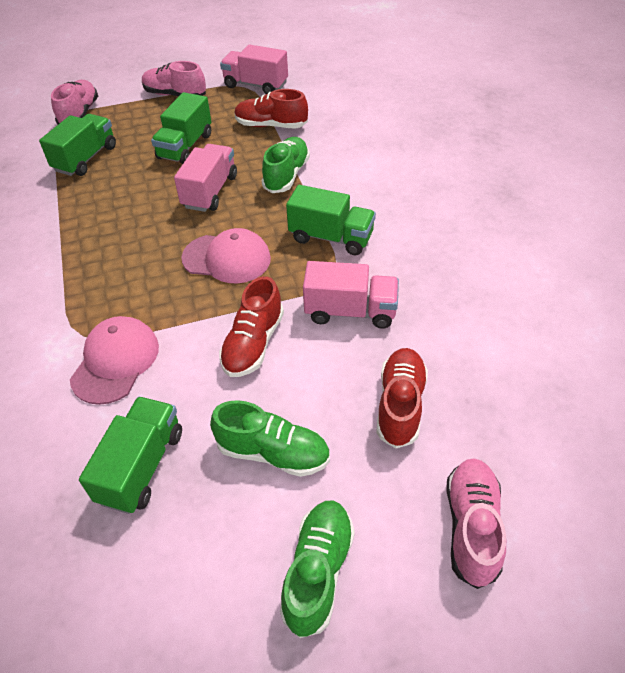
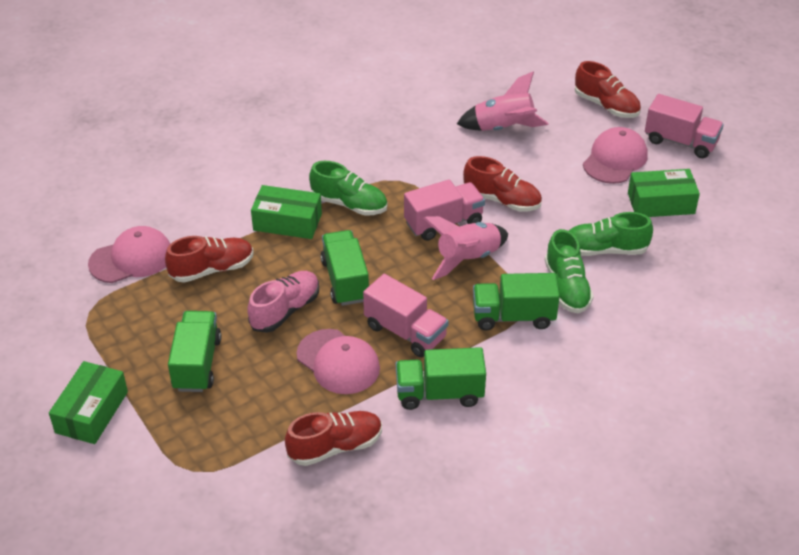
green box: none = 0 -> [49,361,128,444] [251,185,322,239] [628,169,700,217] = 3
pink cap: [70,316,159,405] [181,228,271,283] = 2 -> [88,226,170,283] [297,329,380,394] [583,127,648,184] = 3
pink rocket: none = 0 -> [423,216,508,280] [457,71,549,131] = 2
pink shoe: [51,80,98,125] [142,61,206,96] [446,459,506,589] = 3 -> [247,271,319,333] = 1
red shoe: [219,276,284,377] [234,89,308,128] [376,348,428,448] = 3 -> [165,236,254,283] [285,411,382,466] [463,156,542,212] [575,61,641,118] = 4

